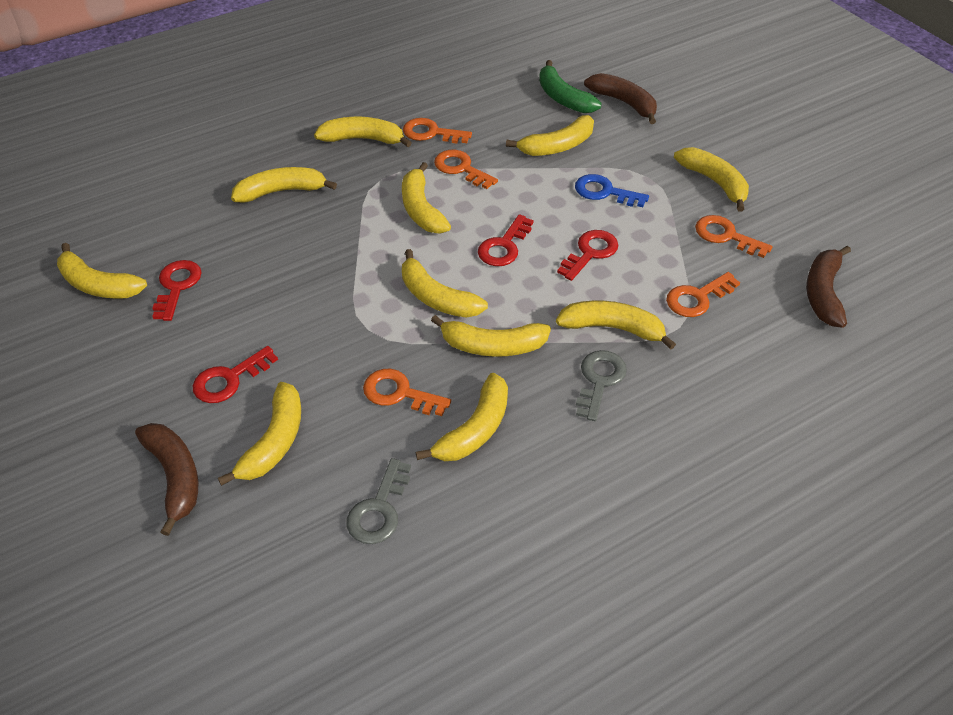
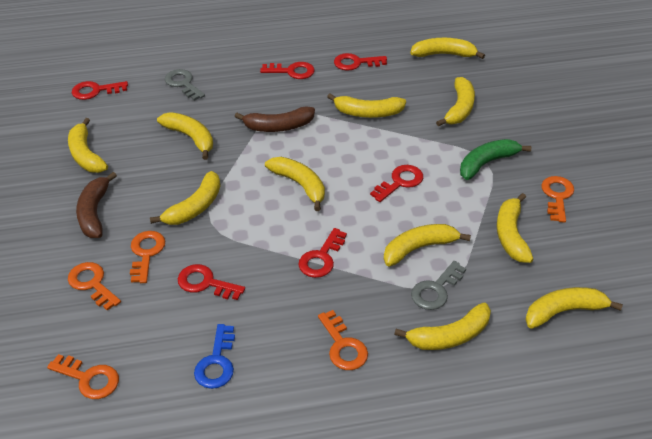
brown banana: [135,423,198,536] [584,73,657,124] [806,246,851,328] = 3 -> [76,172,117,238] [235,106,315,132] = 2
red key: [152,260,202,321] [193,346,278,403] [478,214,534,266] [557,230,618,281] = 4 -> [72,81,128,100] [178,264,245,300] [260,62,315,79] [298,228,347,278] [334,53,387,71] [370,165,423,202] = 6

